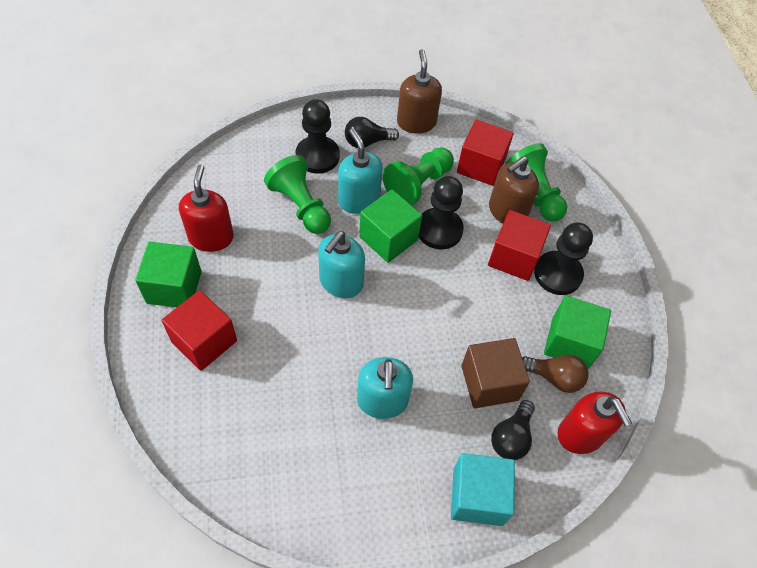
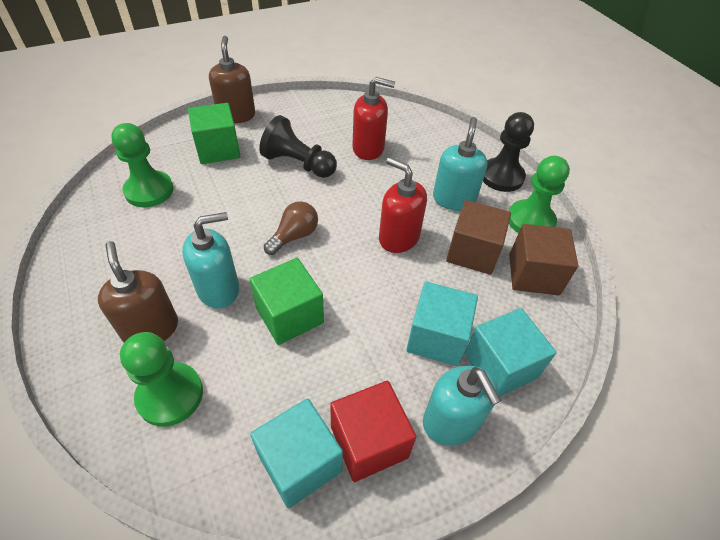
black light bulb: [345,117,399,148] [491,400,535,460] = 2 -> none = 0
black pawn: [295,99,340,174] [419,176,464,249] [534,223,593,295] = 3 -> [259,115,337,178] [483,112,534,192] = 2
brown cube: [461,338,530,408] = 1 -> [446,200,511,275] [509,224,578,295] = 2
green cube: [135,242,202,307] [359,190,422,263] [544,296,611,369] = 3 -> [188,103,240,164] [250,258,324,345] = 2
red cube: [162,290,237,371] [457,120,514,186] [488,210,551,281] = 3 -> [330,381,416,482] = 1
turquoise cube: [451,453,515,526] = 1 -> [250,398,343,508] [406,282,478,366] [464,308,557,397] = 3

